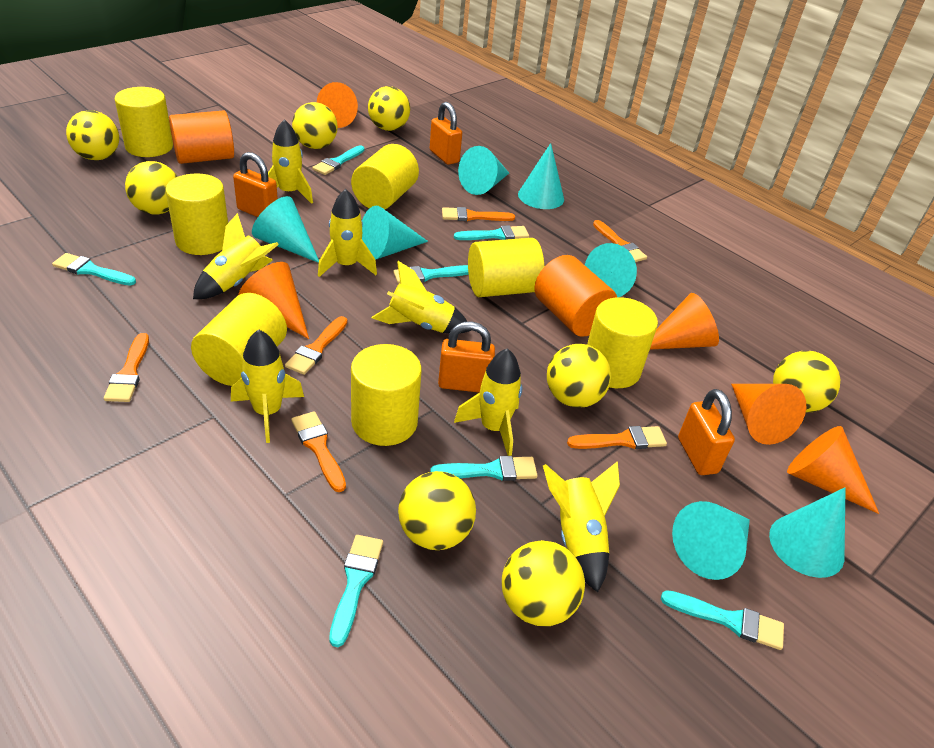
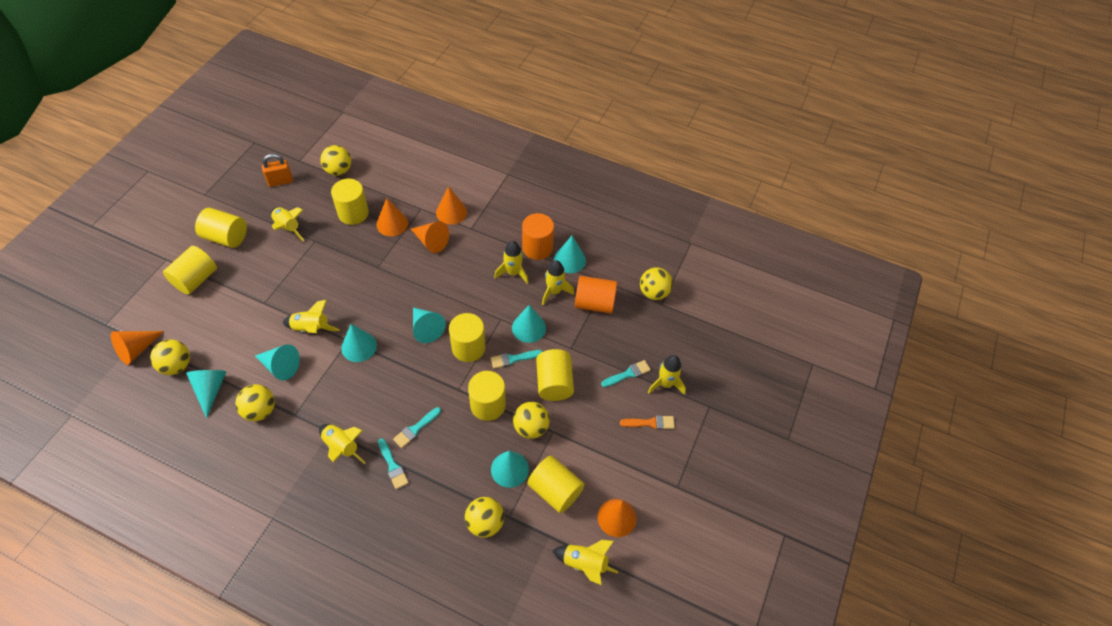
orange brush: [104,333,149,402] [285,316,347,375] [292,411,346,492] [442,207,515,221] [567,426,667,449] [593,220,647,262] = 6 -> [620,415,675,430] = 1
orange padlock: [233,152,278,217] [430,102,462,165] [438,321,495,393] [678,389,735,475] = 4 -> [262,153,293,187] = 1
turquoise brush: [52,253,136,286] [312,145,365,175] [329,535,383,647] [393,265,469,284] [430,456,538,481] [454,225,529,240] [661,590,784,650] = 7 -> [378,438,409,489] [393,407,441,448] [491,350,543,369] [601,360,651,387] = 4
yellow ball: [66,110,119,160] [125,161,177,214] [292,102,338,149] [368,86,410,131] [398,471,476,550] [502,540,585,626] [547,344,611,408] [773,351,840,413] = 8 -> [150,339,190,375] [235,384,275,421] [320,145,351,176] [465,497,504,538] [513,402,550,439] [640,267,673,300] = 6

